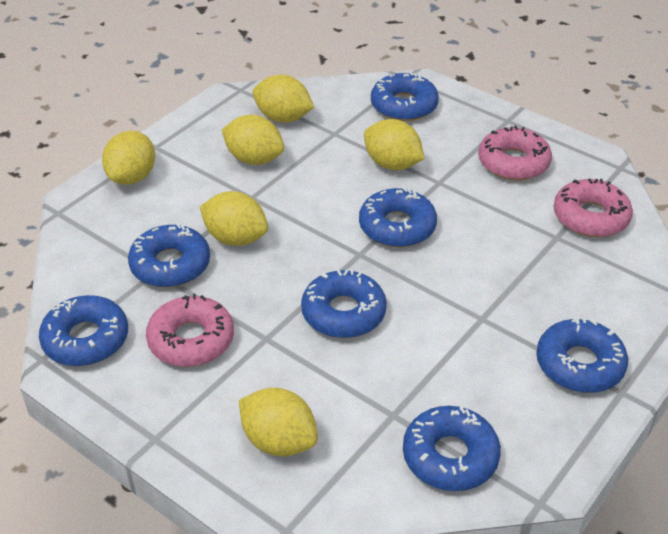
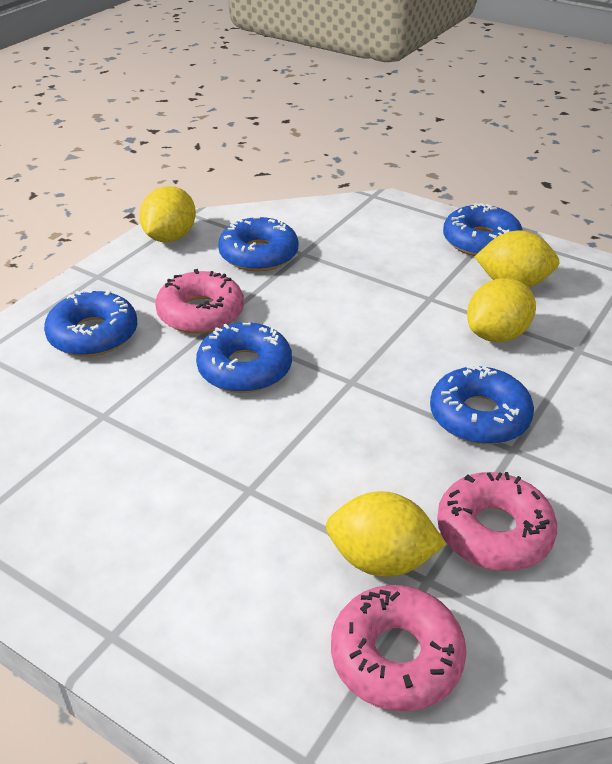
blue donut: [39,295,128,366] [128,223,210,287] [301,269,387,338] [359,187,437,247] [371,72,439,121] [403,406,501,491] [536,317,628,393] = 7 -> [44,290,137,357] [196,322,292,393] [218,217,299,271] [430,365,534,444] [443,203,523,256] = 5
yellow lemon: [102,131,155,185] [200,191,268,246] [222,115,284,165] [239,388,318,457] [253,75,314,123] [364,119,425,170] = 6 -> [139,186,196,242] [326,491,446,577] [467,278,536,342] [474,231,560,287] = 4

